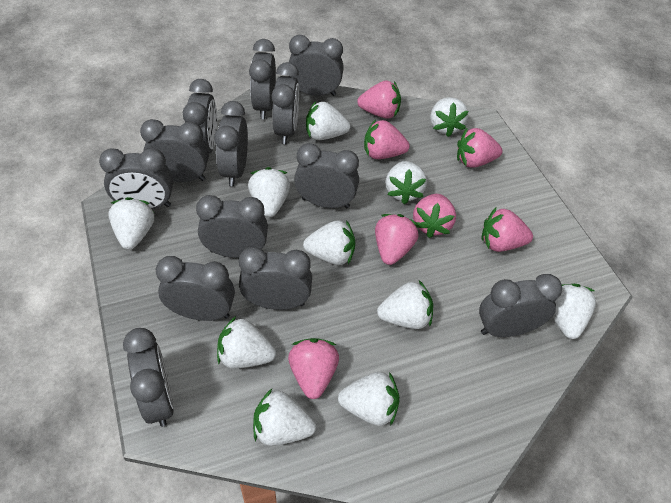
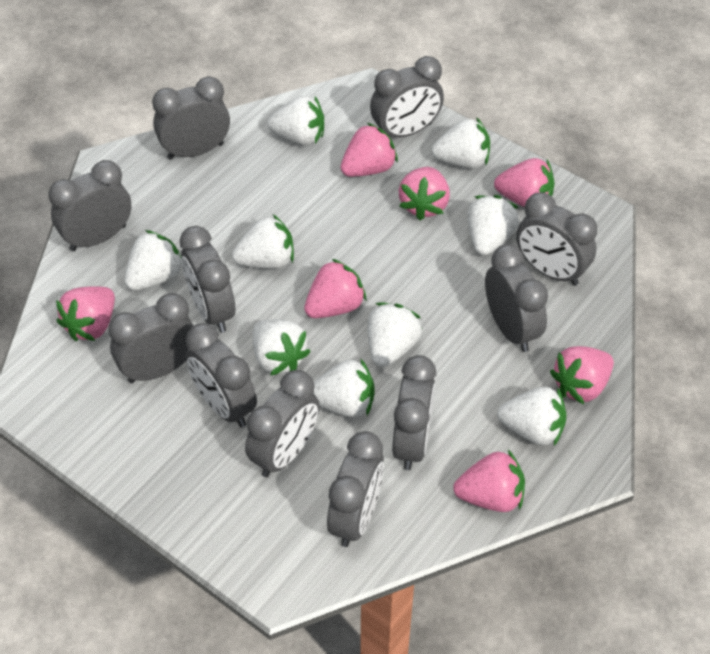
grey clock: [99,148,173,210] [123,328,174,427] [140,119,209,182] [156,256,235,321] [183,79,217,154] [196,195,268,258] [214,101,248,186] [239,247,312,310] [249,39,276,119] [271,62,299,144] [289,35,344,96] [294,143,359,208] [479,274,562,337] = 13 -> [48,160,132,251] [108,293,194,383] [152,76,230,160] [180,226,235,333] [186,323,257,428] [245,370,320,477] [327,431,384,547] [370,56,444,138] [392,355,436,470] [485,244,548,352] [516,192,597,286] = 11
white strawberry: [108,197,155,250] [217,316,276,369] [248,167,290,217] [253,389,316,446] [303,220,355,265] [306,101,350,140] [338,372,400,426] [377,280,433,329] [385,161,427,204] [430,97,469,137] [552,284,596,339] = 11 -> [125,230,182,290] [232,214,294,269] [252,319,311,376] [267,96,324,145] [314,359,374,417] [367,302,422,367] [432,117,490,168] [467,195,519,255] [497,387,567,446] = 9

